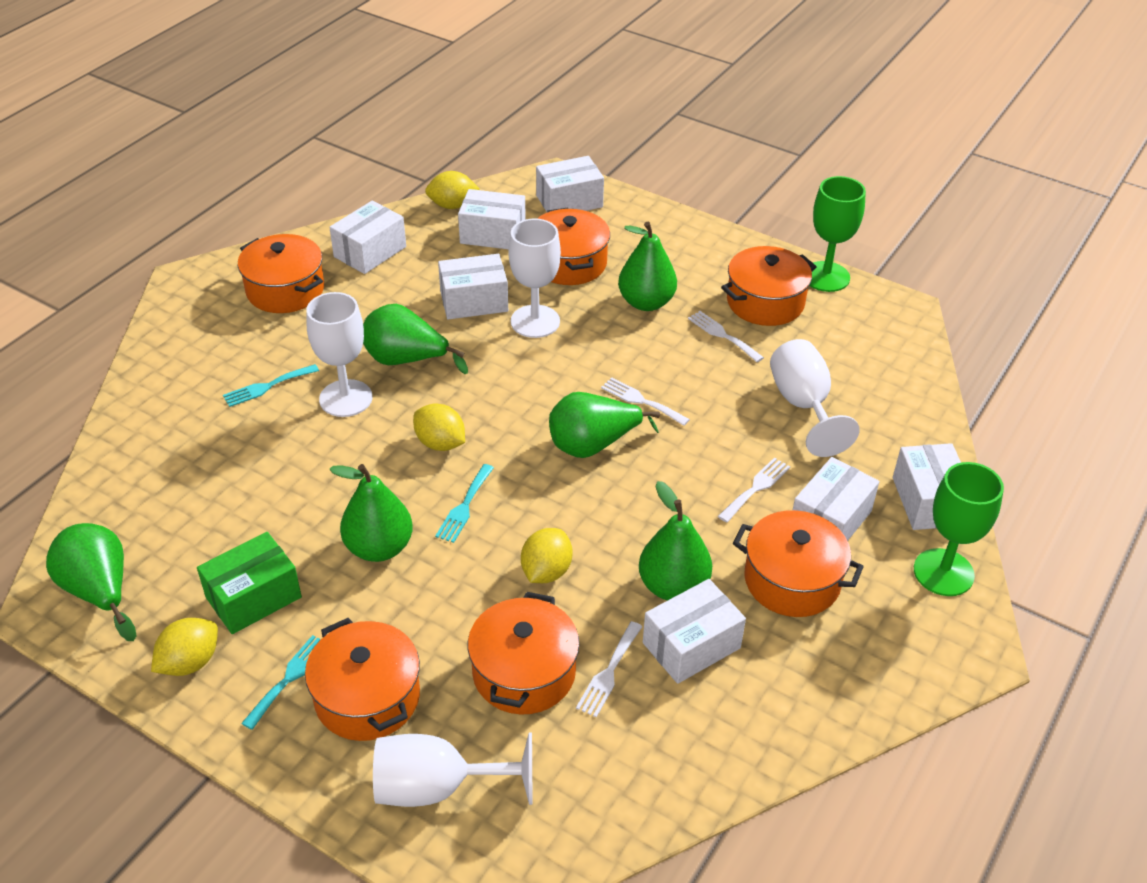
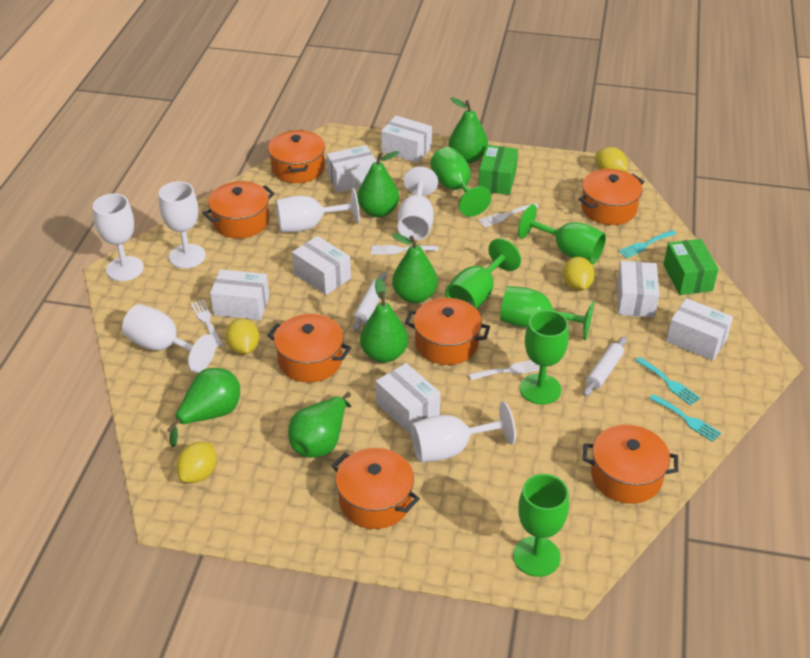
green box: [197,532,302,634] = 1 -> [478,145,518,195] [663,239,719,295] = 2
green goblet: [809,176,866,292] [914,462,1004,596] = 2 -> [430,147,491,217] [445,238,521,309] [500,286,594,340] [513,474,569,577] [518,204,606,264] [520,310,569,405] = 6
orange pot: [238,234,324,313] [305,618,420,741] [468,592,579,714] [537,208,610,285] [721,246,817,326] [733,510,864,617] = 6 -> [203,181,275,238] [267,314,351,382] [268,130,325,183] [332,448,420,529] [405,298,490,365] [579,169,644,225] [583,425,678,504] = 7
white goblet: [306,292,372,417] [373,732,532,807] [509,219,561,338] [770,339,860,457] = 4 -> [93,194,144,281] [122,304,216,373] [159,181,206,268] [276,188,360,232] [397,167,438,241] [411,402,516,462] = 6
white rolling pin: none = 0 -> [353,272,387,331] [583,337,627,396] = 2

